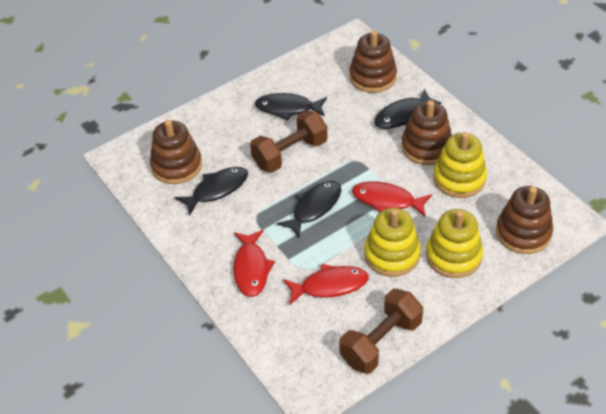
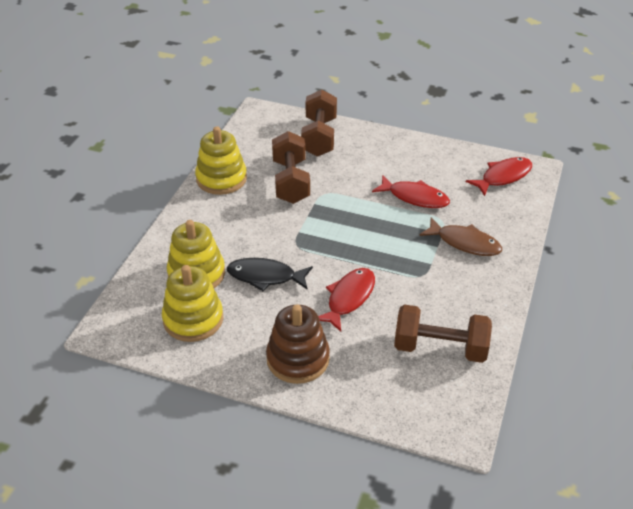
black fish: [175,167,248,215] [255,93,327,121] [277,181,341,238] [374,88,441,129] = 4 -> [227,258,313,291] = 1
brown dumbbell: [250,110,327,173] [339,289,423,374] = 2 -> [272,131,310,204] [301,90,337,157] [394,305,492,363] = 3
brown fish: none = 0 -> [419,217,502,256] = 1
brown stacking toy: [150,120,202,184] [349,30,397,93] [401,100,452,165] [496,186,553,254] = 4 -> [266,304,330,384] = 1

